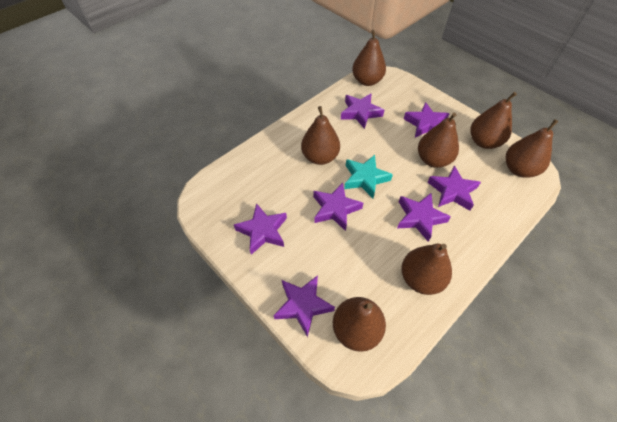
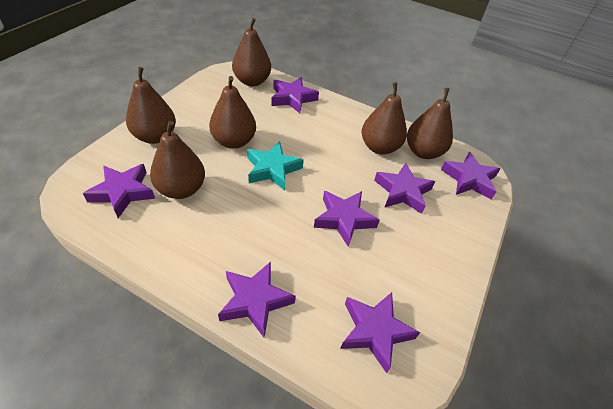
brown pear: [301,106,340,165] [333,297,386,352] [352,30,386,86] [401,244,452,295] [418,113,459,168] [470,92,517,149] [505,119,558,178] = 7 -> [126,67,176,144] [150,121,205,199] [209,76,256,148] [232,18,271,86] [362,82,407,154] [407,88,453,159] = 6

